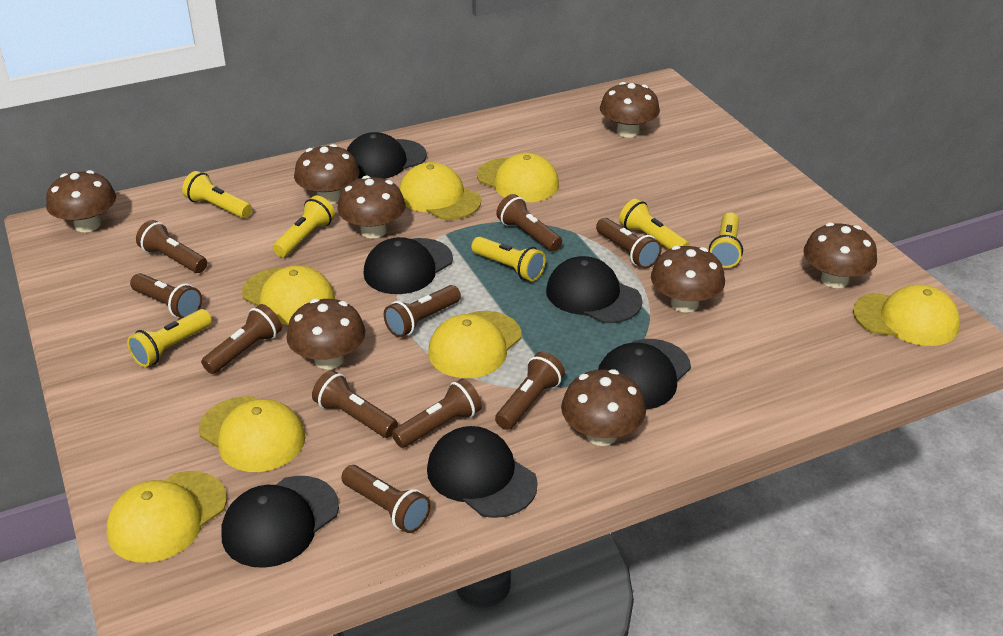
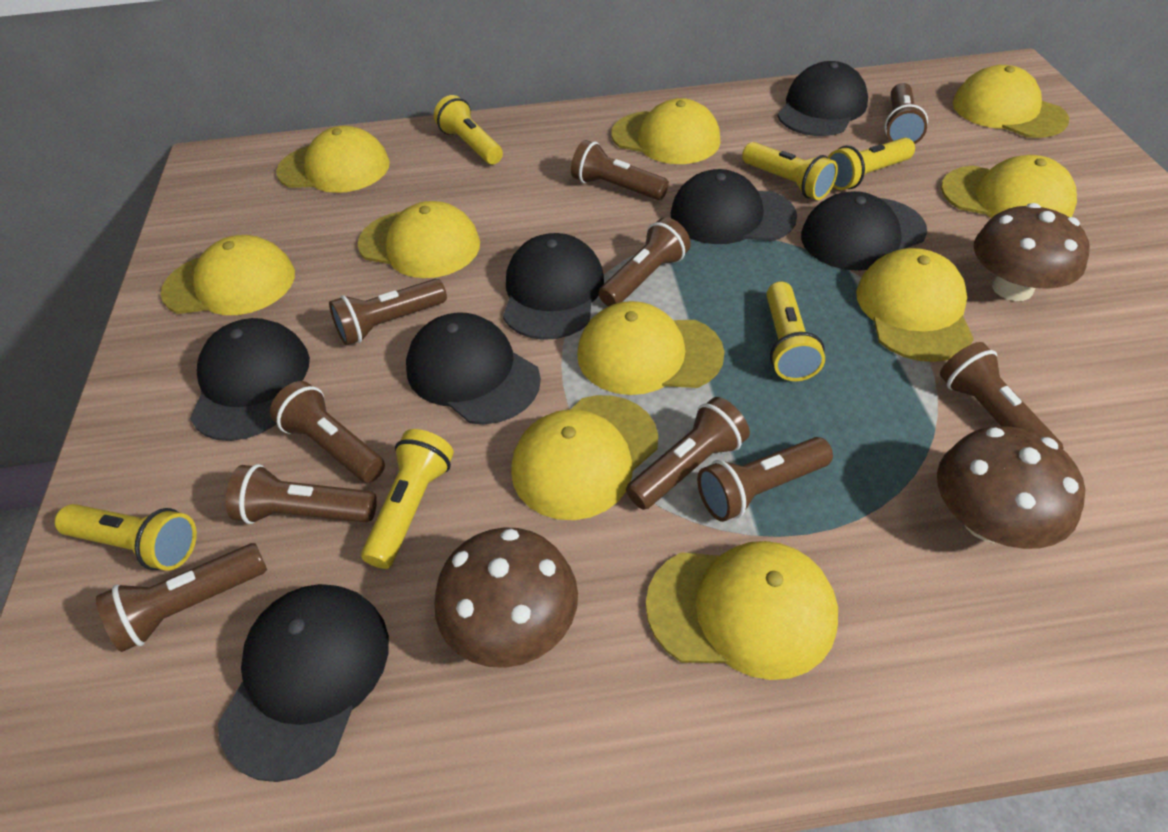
black cap: [221,476,339,568] [347,132,427,179] [363,237,453,294] [427,426,538,518] [546,256,642,323] [598,339,691,410] = 6 -> [190,318,310,441] [218,584,389,782] [406,312,541,424] [503,233,604,340] [671,169,797,244] [777,61,868,136] [801,191,927,271] = 7
brown mushroom: [46,170,116,232] [286,299,366,370] [294,144,360,204] [338,176,406,239] [561,369,646,446] [600,82,660,138] [651,246,725,312] [804,222,877,288] = 8 -> [434,527,578,668] [937,426,1085,549] [974,203,1090,301] = 3
yellow cap: [107,471,227,563] [199,396,305,472] [242,266,335,325] [399,162,481,220] [428,311,522,378] [477,153,559,202] [853,285,960,346] = 7 -> [161,235,295,315] [276,126,390,193] [358,201,480,278] [511,395,658,520] [577,301,724,395] [611,98,721,164] [646,541,838,680] [856,248,974,362] [941,155,1077,218] [953,65,1069,138] = 10

